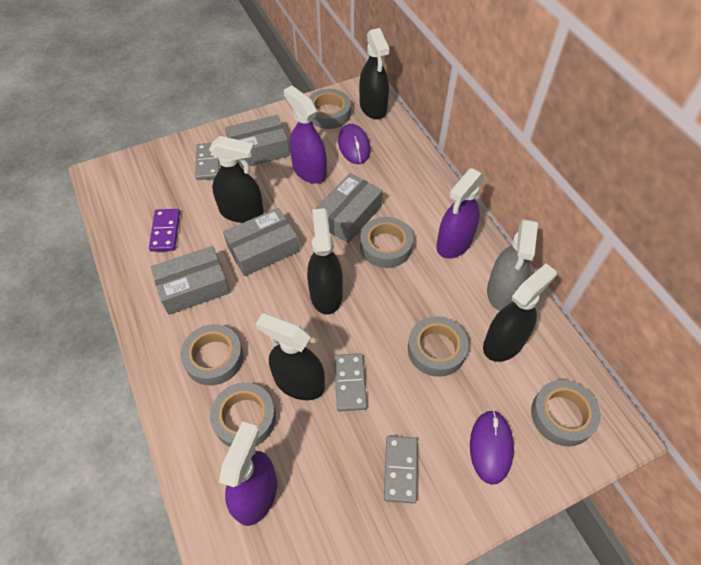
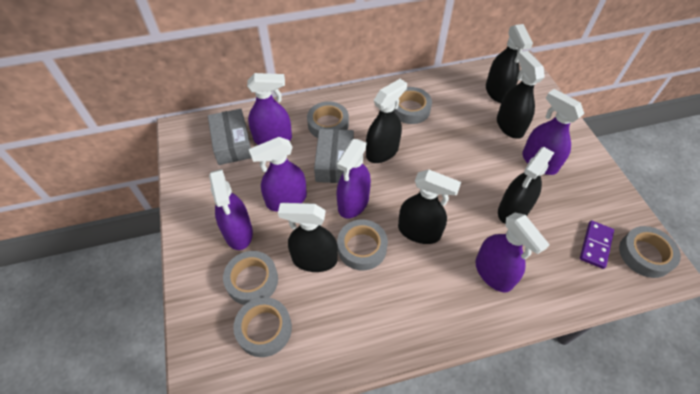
black spray bottle: [209,136,264,223] [256,313,325,400] [307,208,343,315] [359,28,389,119] [483,264,557,362] = 5 -> [278,203,338,272] [366,79,407,163] [398,169,461,244] [486,24,533,103] [497,51,545,139] [498,147,554,224] = 6
grey box: [151,246,230,315] [223,208,299,276] [225,115,290,168] [315,173,383,243] = 4 -> [208,109,251,165] [314,129,354,183] = 2
grey domino: [195,143,220,180] [334,353,367,411] [384,436,418,503] = 3 -> none = 0
grey spray bottle: [487,219,538,311] = 1 -> none = 0
purple mouse: [338,124,370,164] [470,410,514,485] = 2 -> none = 0
purple spray bottle: [219,421,277,526] [284,86,327,184] [436,168,485,259] = 3 -> [209,169,253,250] [247,73,292,145] [249,137,307,212] [336,139,371,218] [475,213,550,292] [522,89,585,175] = 6

